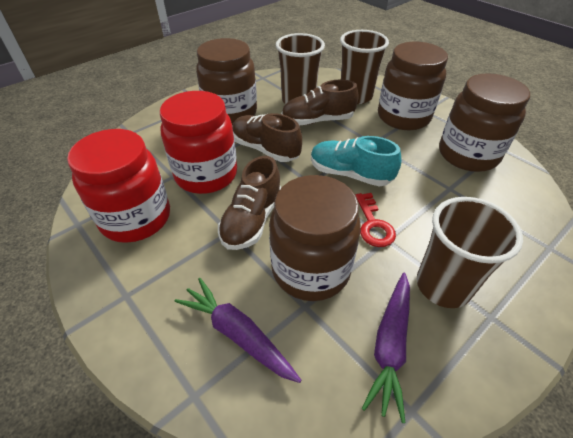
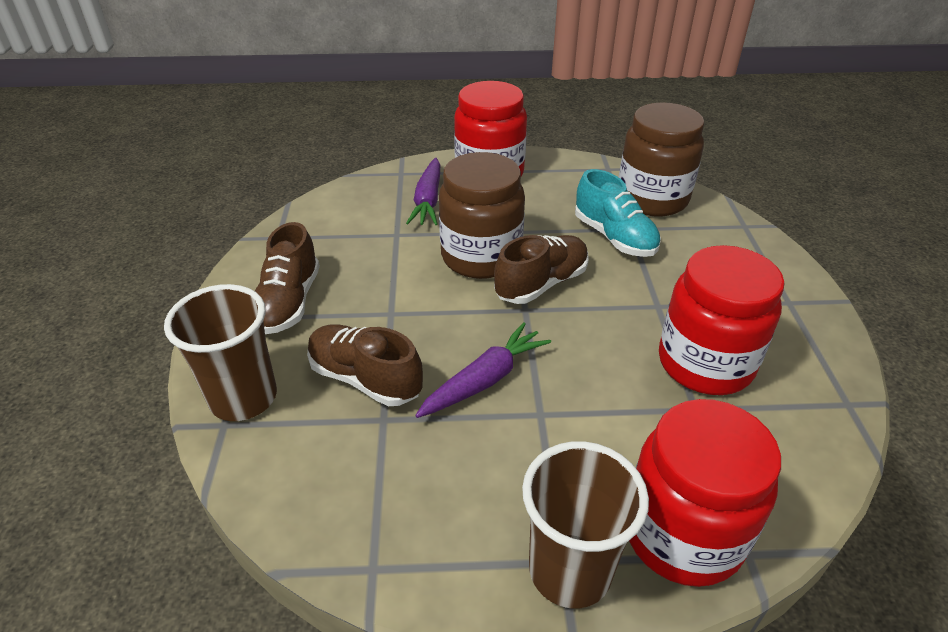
brown cup: [276,33,325,104] [340,30,389,104] [417,197,523,308] = 3 -> [164,284,277,421] [522,441,649,608] = 2
brown jar: [196,38,257,126] [269,175,361,301] [378,42,448,130] [439,73,530,172] = 4 -> [439,152,525,279] [619,102,704,216] = 2
red jar: [67,129,170,243] [160,91,237,194] = 2 -> [454,81,527,176] [629,399,781,587] [659,245,785,395] = 3
red key: [355,193,396,247] = 1 -> none = 0

